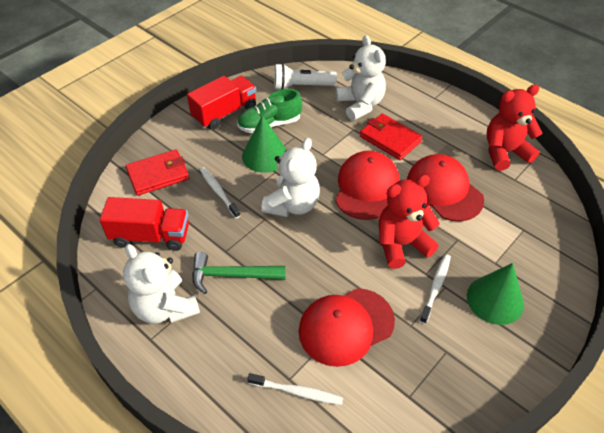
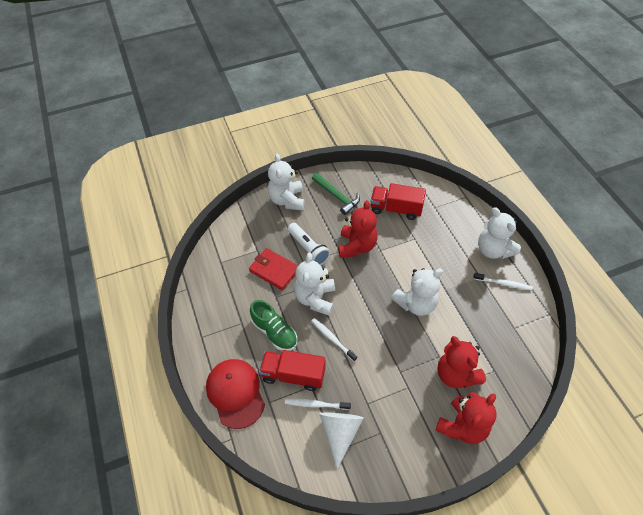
green cone: [242,115,287,173] [467,263,524,325] = 2 -> none = 0
red cap: [299,288,395,367] [335,151,399,220] [407,154,484,221] = 3 -> [206,359,265,429] = 1
red teddy bear: [379,175,440,269] [487,85,542,171] = 2 -> [338,200,378,258] [435,392,497,444] [437,336,486,388] = 3
red wallet: [126,149,189,196] [360,113,423,160] = 2 -> [249,248,298,290] = 1
white cone: none = 0 -> [319,413,364,469] = 1
white teddy bear: [123,244,200,324] [261,138,320,217] [335,35,386,121] = 3 -> [268,153,305,211] [294,253,335,316] [391,268,443,316] [478,207,521,259] = 4

